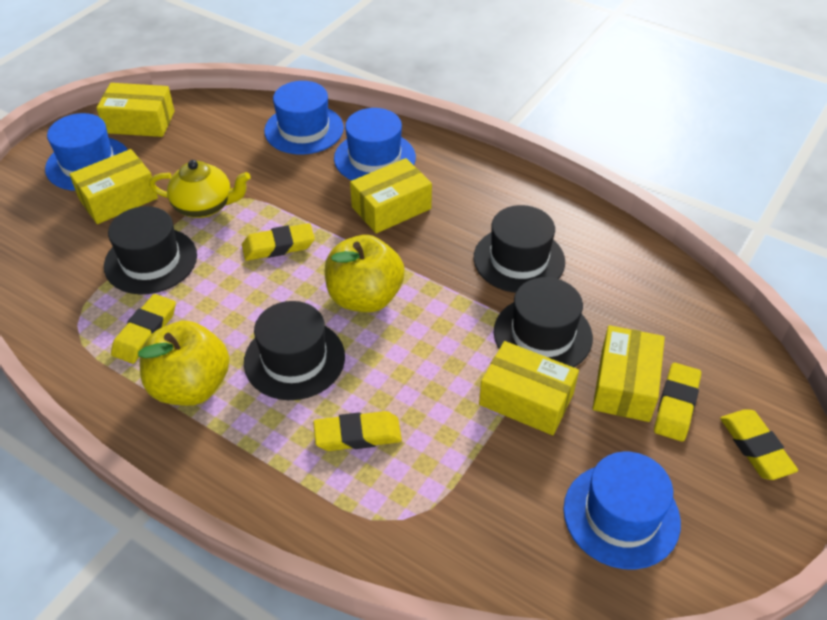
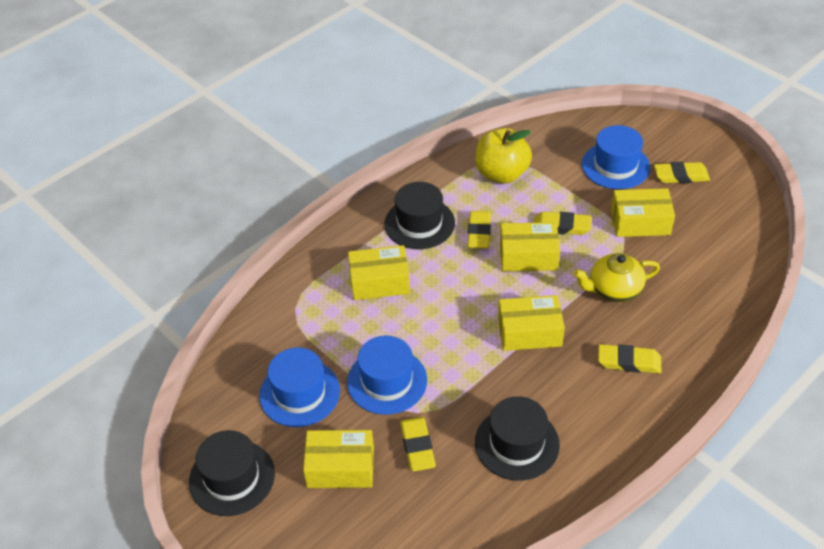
black hat: [104,206,197,294] [244,301,345,400] [474,205,565,293] [494,277,593,367] = 4 -> [189,430,275,516] [384,182,455,249] [475,396,560,481] = 3
blue hat: [45,113,128,191] [264,81,344,155] [334,108,416,180] [563,452,681,570] = 4 -> [259,348,340,427] [347,336,427,415] [582,125,650,189] = 3
yellow apple: [138,321,229,406] [325,235,405,313] = 2 -> [475,128,532,184] = 1

